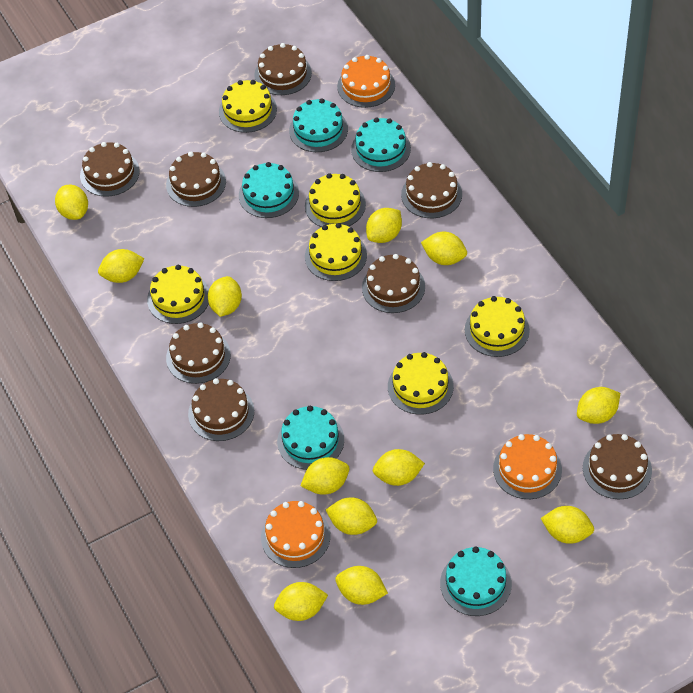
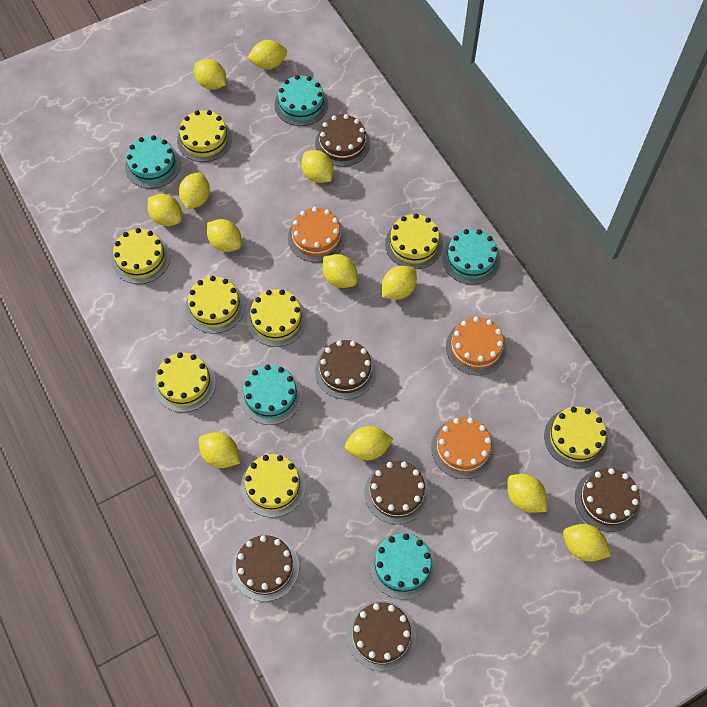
brown cake: [80,142,140,197] [166,152,226,207] [166,322,231,384] [188,378,254,441] [254,43,312,95] [362,254,425,313] [401,162,462,218] [583,434,652,499] = 8 -> [232,535,299,601] [315,114,370,167] [315,340,376,399] [347,601,416,671] [364,461,429,524] [575,468,641,532] = 6
yellow cake: [147,265,209,324] [219,80,277,133] [305,173,366,227] [305,223,367,281] [388,352,454,415] [465,296,530,357] = 6 -> [112,228,170,284] [154,352,216,412] [177,110,232,162] [185,276,245,333] [241,454,306,517] [247,289,307,347] [385,214,443,269] [544,407,608,468] = 8

